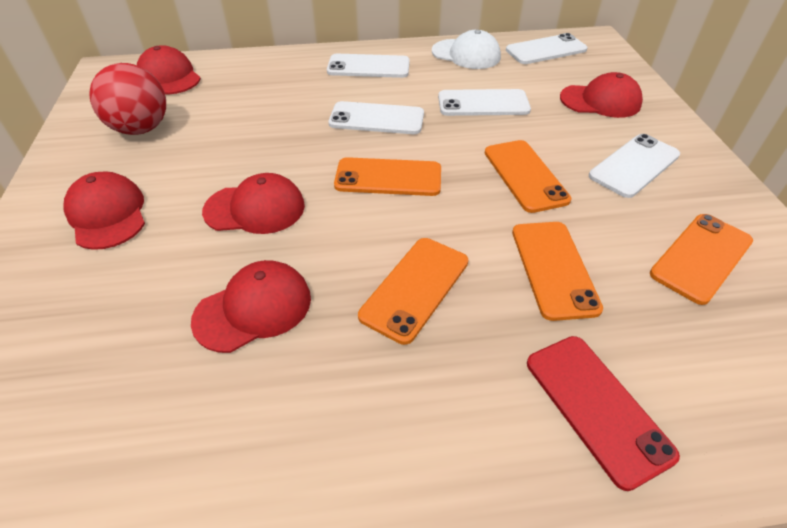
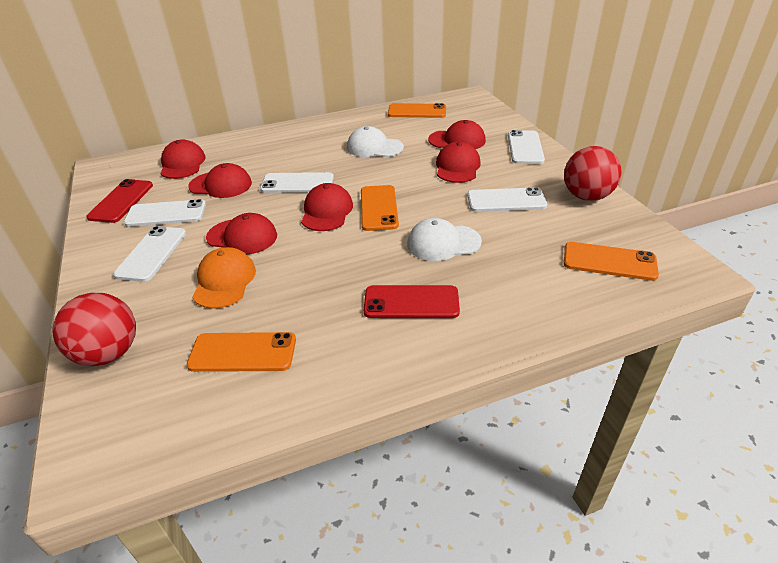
orange cap: none = 0 -> [192,247,256,309] = 1
orange phone: [334,157,441,196] [358,238,468,345] [485,140,571,213] [512,222,603,321] [650,214,753,305] = 5 -> [187,332,296,372] [361,185,399,231] [388,103,446,118] [564,242,659,281] = 4
red ball: [89,63,166,135] = 1 -> [53,293,136,366] [564,146,621,201] = 2
red cap: [64,171,145,250] [137,45,201,94] [191,260,311,353] [202,173,305,234] [560,72,643,118] = 5 -> [160,140,206,179] [188,163,252,198] [206,213,277,254] [301,183,353,231] [428,120,486,149] [436,141,481,183] = 6
red phone: [527,336,680,491] = 1 -> [86,179,153,223] [364,285,460,318] = 2
white cap: [432,30,501,69] = 1 -> [347,126,404,157] [407,218,482,261] = 2

